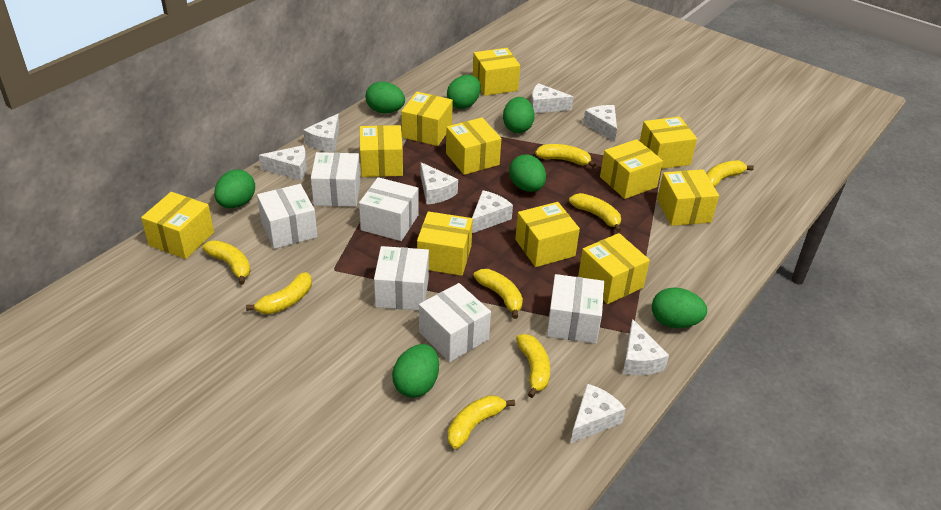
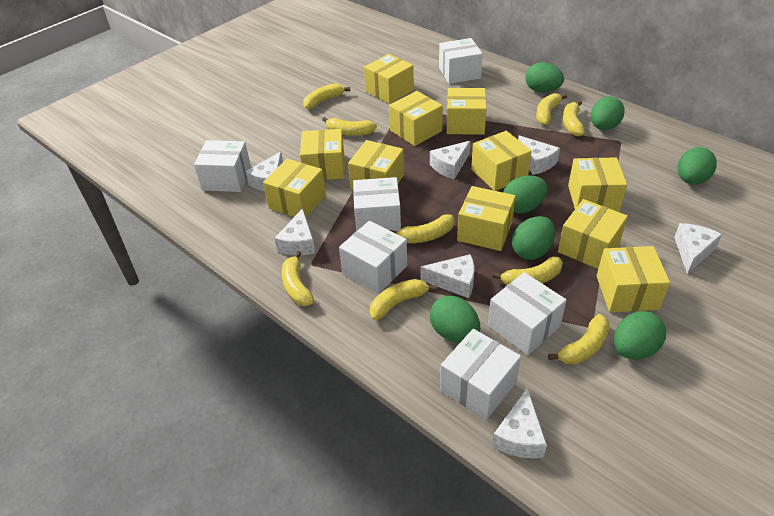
white cheese: [259,145,307,180] [303,114,340,152] [421,162,458,205] [472,190,513,233] [531,83,573,113] [570,384,626,444] [583,105,617,142] [623,319,669,375] = 8 -> [245,152,283,191] [274,208,315,255] [421,254,474,298] [430,141,470,179] [492,388,547,458] [518,135,560,175] [674,223,722,274] = 7
yellow banana: [202,240,251,285] [246,272,312,314] [448,395,515,449] [473,269,523,319] [516,334,550,398] [535,144,596,168] [569,193,621,232] [706,160,754,187] = 8 -> [282,251,315,306] [303,83,350,109] [322,117,377,136] [370,279,437,320] [390,214,454,243] [493,257,563,285] [536,93,567,125] [548,314,610,365] [563,101,585,136] = 9

